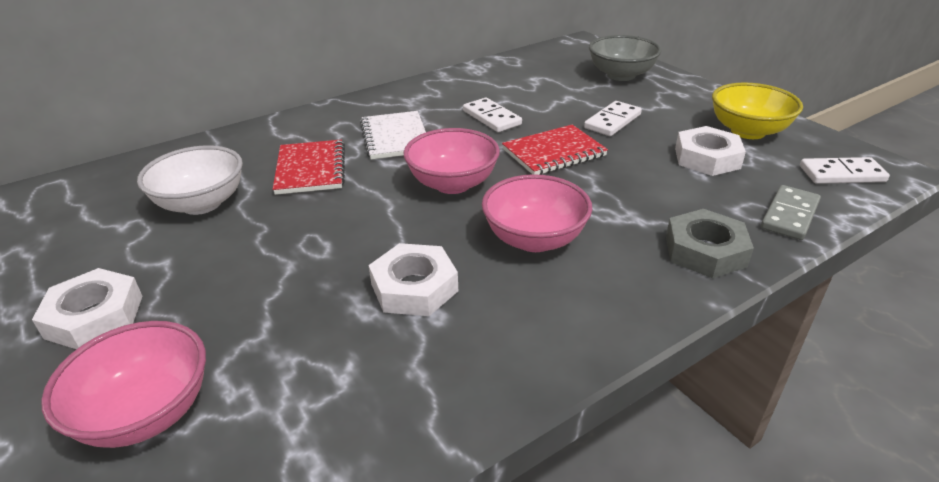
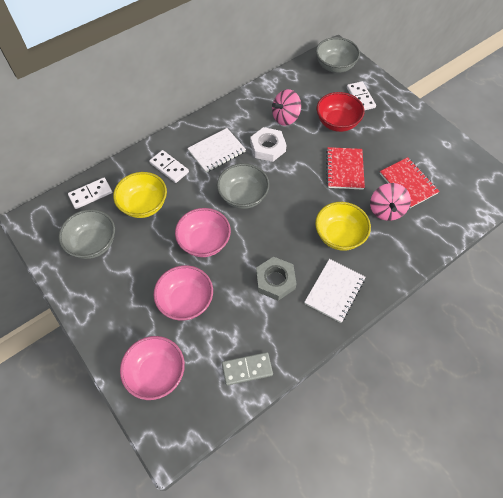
grey bowl: [589,35,662,81] = 1 -> [59,209,115,259] [217,163,270,209] [316,37,360,73] = 3
pink spinning top: none = 0 -> [272,89,301,126] [370,183,411,221] = 2
red bowl: none = 0 -> [317,92,365,132] = 1
white bowl: [137,145,243,215] = 1 -> none = 0
white notebook: [360,111,426,160] = 1 -> [187,128,246,173] [304,259,365,323] = 2
white nut: [32,268,143,349] [369,243,458,316] [675,126,746,176] = 3 -> [250,127,286,162] = 1
yellow bowl: [712,83,803,139] = 1 -> [113,172,167,218] [315,202,371,251] = 2

